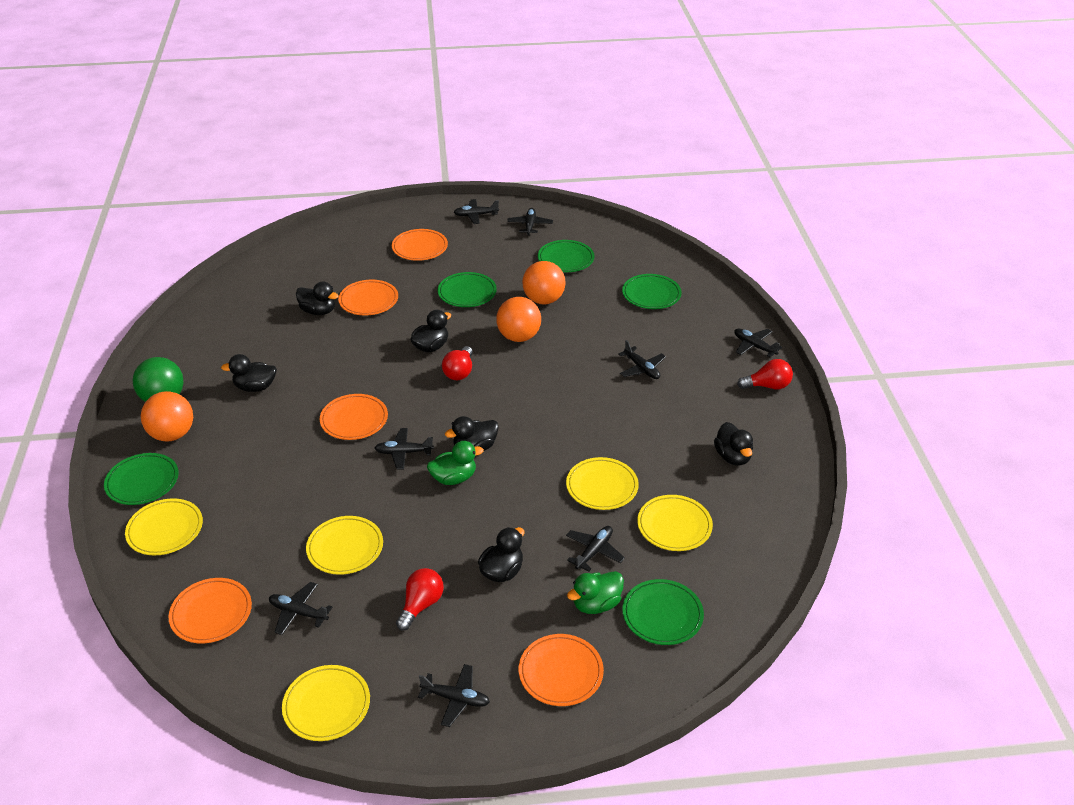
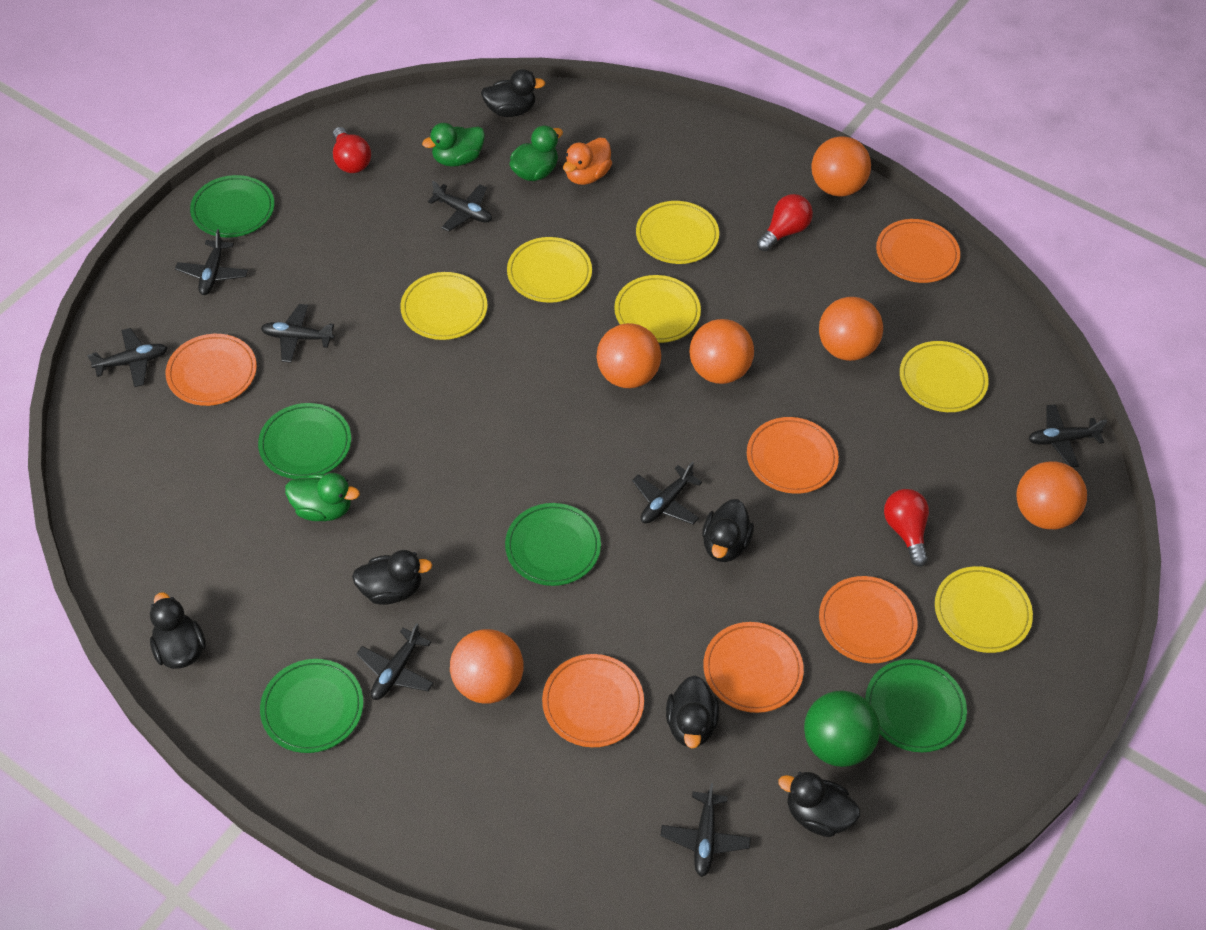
green duck: [427,441,484,485] [567,571,624,614] = 2 -> [285,473,360,521] [422,123,485,167] [509,126,563,181] = 3
orange ball: [141,391,193,441] [496,297,541,342] [522,261,566,304] = 3 -> [450,629,524,704] [596,323,661,388] [689,319,754,384] [812,136,871,196] [819,297,883,361] [1016,461,1087,529] = 6
orange duck: none = 0 -> [563,138,612,185] = 1
orange plate: [169,578,252,643] [320,394,388,440] [338,280,398,315] [392,229,448,261] [519,634,604,706] = 5 -> [166,334,257,406] [542,654,644,747] [703,622,804,713] [747,417,839,494] [819,576,917,663] [876,219,960,283] = 6
yellow plate: [125,498,203,555] [282,665,370,741] [306,516,383,575] [566,457,639,510] [637,495,713,551] = 5 -> [400,272,487,340] [507,237,592,303] [614,275,701,343] [636,201,719,264] [900,341,989,412] [935,566,1033,653] = 6

